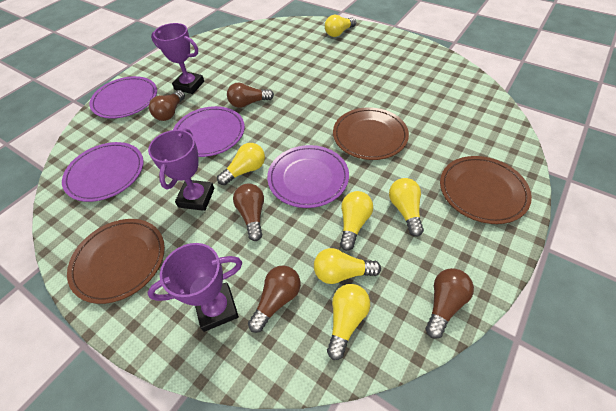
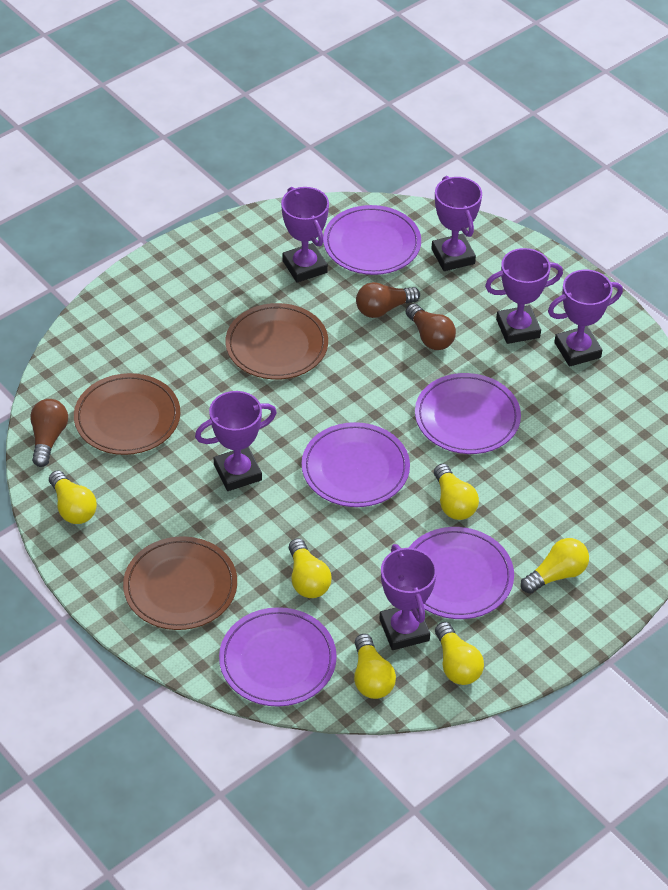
brown light bulb: [149,90,185,121] [227,83,274,108] [233,184,264,241] [248,265,301,333] [426,268,474,339] = 5 -> [30,399,68,467] [356,282,420,318] [406,303,456,350] = 3
purple plate: [62,142,144,202] [89,76,157,119] [173,106,245,157] [267,145,349,208] = 4 -> [219,607,337,706] [301,422,410,507] [323,205,421,275] [409,527,514,619] [415,373,521,454] = 5
purple trophy: [147,243,242,332] [148,128,214,211] [151,23,204,94] = 3 -> [195,391,277,491] [281,187,329,283] [380,544,437,650] [431,176,482,271] [485,248,563,344] [548,270,623,367] = 6

